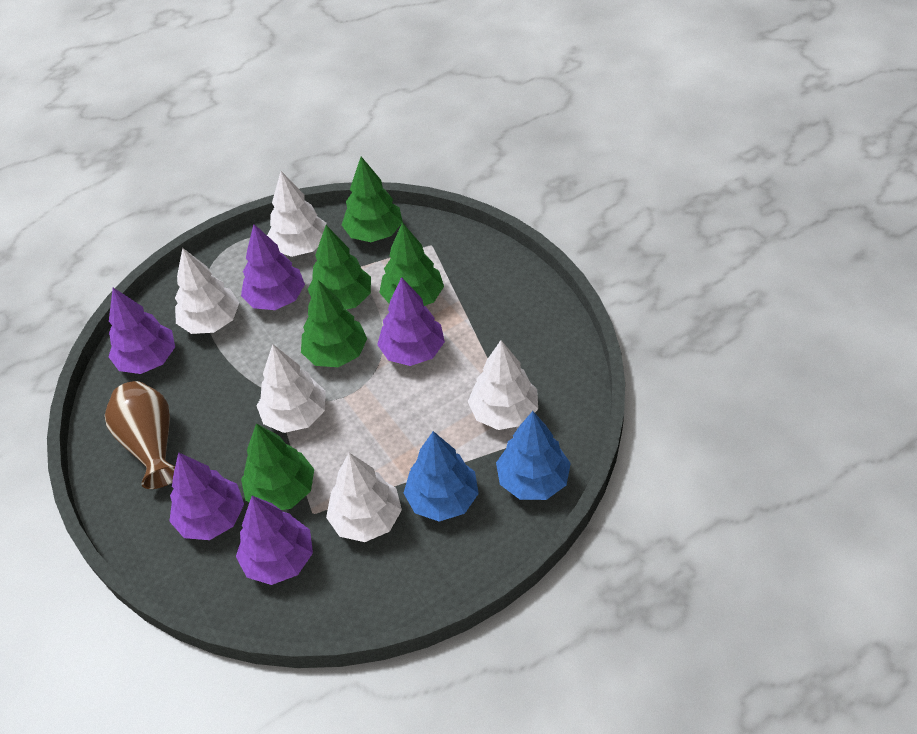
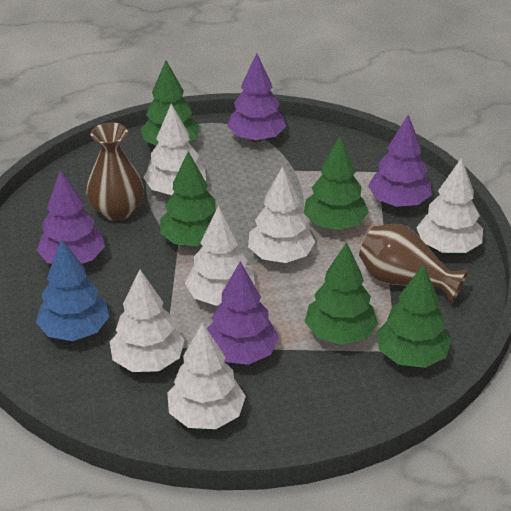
blue tree: [404,431,479,522] [496,411,571,500] = 2 -> [36,239,110,341] = 1
brown vase: [105,381,175,489] = 1 -> [86,122,144,221] [359,224,469,304] = 2
purple tree: [109,288,175,374] [169,452,244,540] [236,496,313,585] [241,224,305,310] [377,277,445,366] = 5 -> [37,170,105,264] [207,261,279,365] [227,53,286,142] [368,115,432,207] = 4
white tree: [175,248,239,334] [257,344,326,433] [267,171,326,257] [326,453,402,542] [468,340,538,430] = 5 -> [110,269,185,372] [144,104,206,195] [167,322,246,429] [185,206,255,306] [248,166,315,263] [416,158,483,253] = 6

